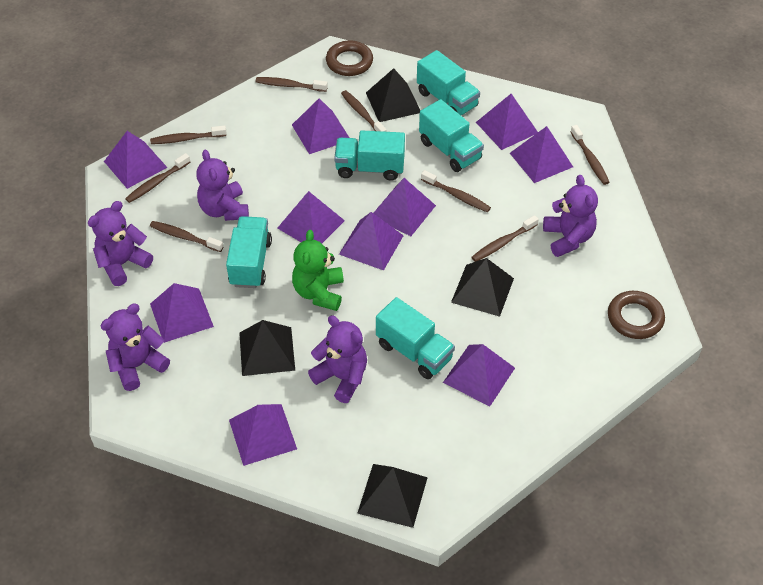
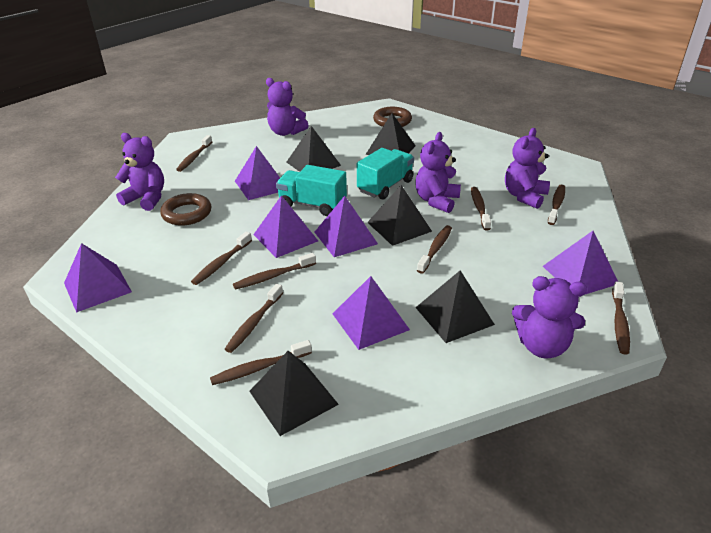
black pyramid: [239,320,295,376] [357,464,428,528] [366,68,420,122] [451,258,514,317] = 4 -> [249,351,339,436] [287,126,341,172] [366,113,416,155] [367,185,432,246] [415,270,495,343] = 5
brown toothbrush: [125,153,190,203] [150,125,227,144] [150,221,223,252] [256,77,328,92] [341,90,387,132] [421,170,491,212] [472,215,539,262] [571,125,610,185] = 8 -> [176,135,212,172] [191,232,252,285] [210,340,312,385] [225,284,283,353] [233,253,316,290] [417,225,452,274] [471,187,491,231] [548,185,565,225] [612,282,630,355] = 9
green teddy bear: [292,230,344,311] = 1 -> none = 0
purple pyramid: [104,131,168,189] [150,283,214,343] [229,404,297,466] [278,191,345,243] [292,98,349,154] [339,212,404,270] [373,178,436,236] [443,344,515,407] [476,94,538,150] [510,126,573,183] = 10 -> [64,243,132,313] [235,146,280,200] [253,195,318,258] [315,196,378,257] [333,276,410,350] [543,231,618,295] = 6
turquoise truck: [226,216,272,288] [334,130,405,181] [376,297,455,379] [417,50,480,116] [419,99,484,172] = 5 -> [276,165,347,216] [357,148,414,199] = 2

